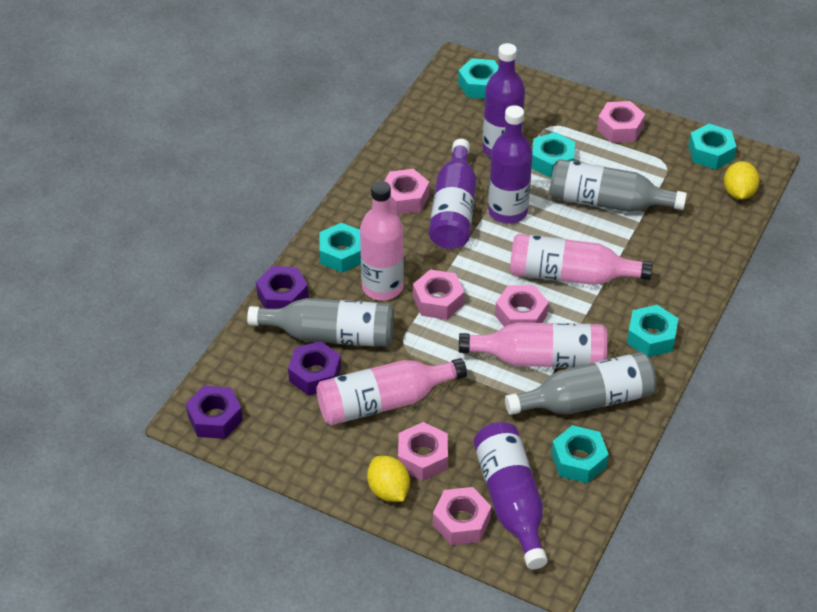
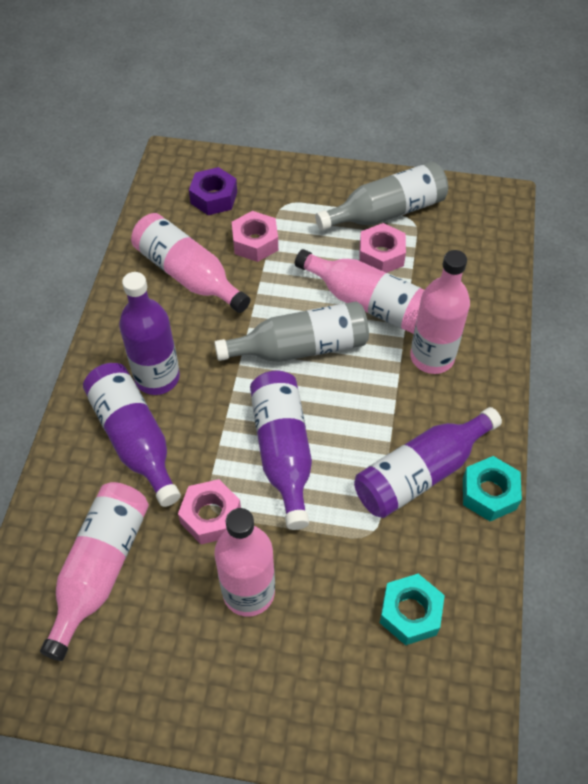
grey bottle: [247,298,394,347] [505,352,657,415] [549,159,687,212] = 3 -> [214,301,369,362] [315,162,448,231] = 2
pink bottle: [316,358,467,425] [360,181,404,300] [459,323,607,368] [510,234,653,285] = 4 -> [40,482,149,661] [131,213,250,313] [214,508,275,617] [295,249,424,334] [410,250,470,374] = 5
pink nut: [385,169,429,215] [398,422,448,481] [413,269,464,320] [433,487,491,545] [495,285,549,327] [597,101,645,143] = 6 -> [178,479,241,544] [232,211,278,262] [359,223,406,273] = 3
purple nut: [186,386,243,439] [256,266,309,309] [288,341,341,396] = 3 -> [189,167,237,215] = 1
turquoise nut: [319,223,361,273] [458,58,499,99] [532,132,575,178] [551,425,609,483] [627,305,679,357] [688,124,737,169] = 6 -> [380,574,445,645] [463,456,522,521] = 2
yellow lemon: [367,456,410,502] [724,161,760,200] = 2 -> none = 0

